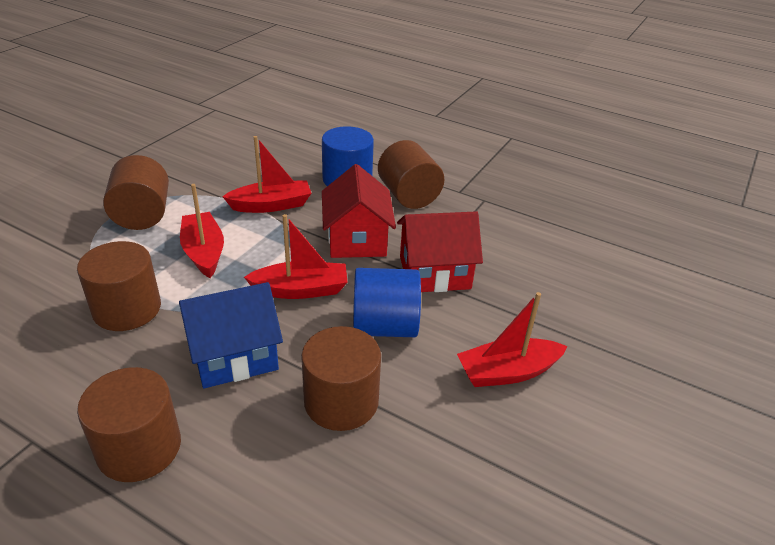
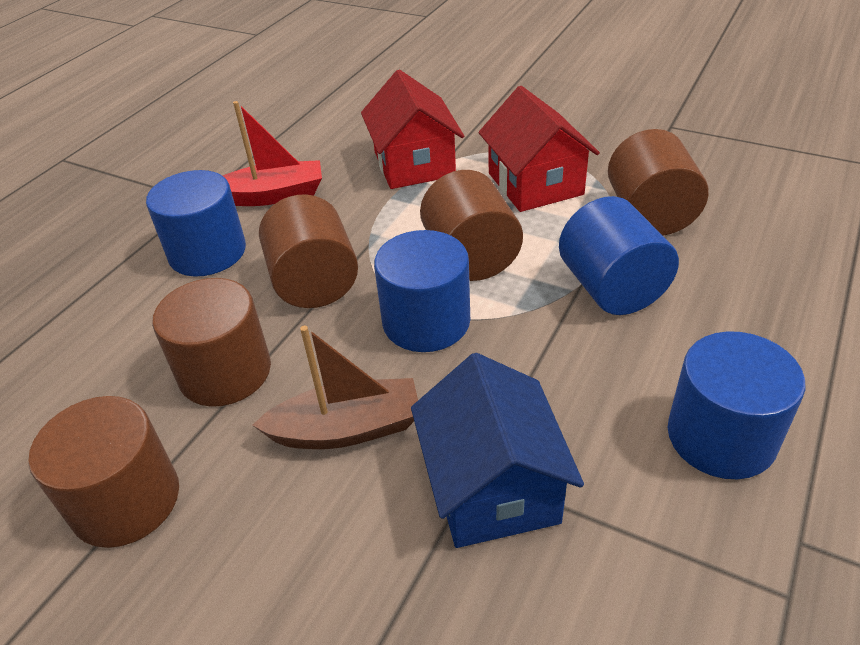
blue cylinder: [322,126,374,186] [353,268,421,337] = 2 -> [146,170,246,276] [374,230,470,352] [559,196,679,315] [668,331,805,479] = 4
brown boat: none = 0 -> [252,326,418,449] = 1
red boat: [180,184,224,278] [222,136,312,213] [244,214,348,299] [457,292,568,387] = 4 -> [222,101,322,206] = 1

